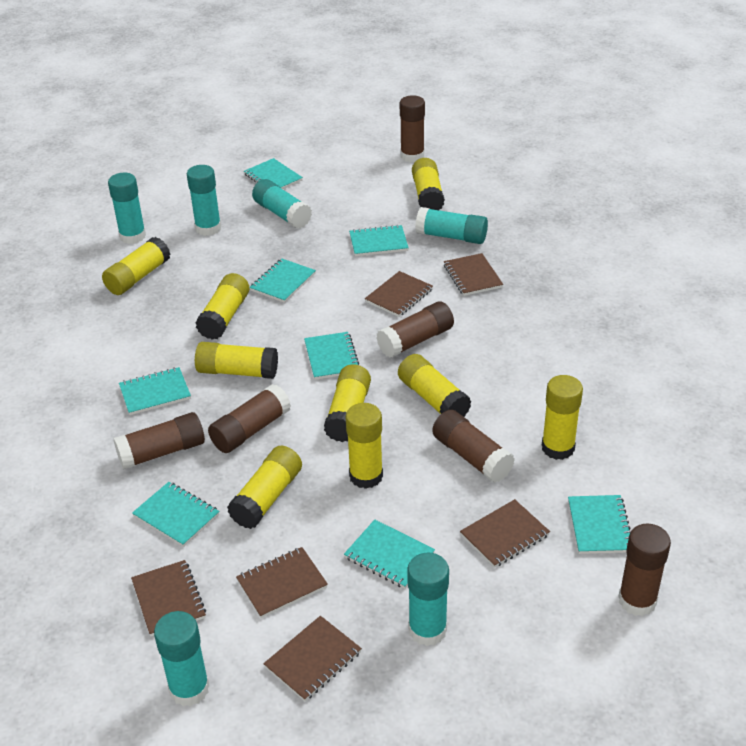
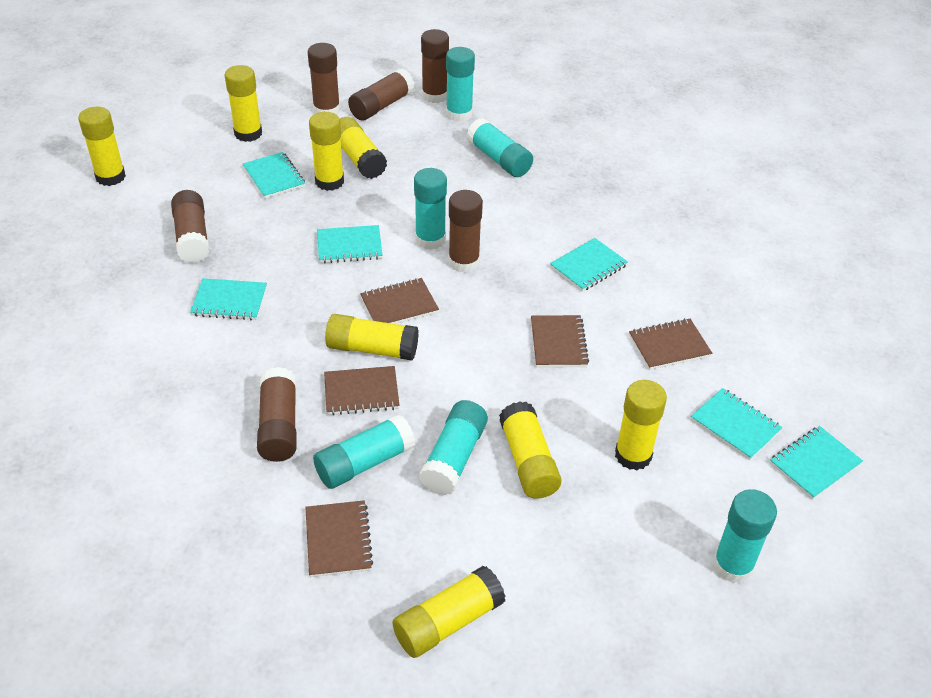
brown notebook: [131,560,206,636] [236,547,328,618] [263,616,362,701] [365,271,433,317] [444,253,503,296] [460,499,550,568] = 6 -> [305,500,373,577] [324,366,400,415] [360,278,439,324] [531,315,589,368] [629,318,712,370] = 5
turquoise notebook: [119,367,191,415] [132,482,219,547] [244,158,303,189] [250,258,316,303] [304,332,360,380] [344,519,435,589] [349,225,409,256] [568,495,630,554] = 8 -> [190,278,267,320] [243,152,305,199] [317,225,383,263] [550,238,628,292] [691,388,783,460] [770,426,863,500] = 6
yellow glue stick: [102,237,170,295] [195,342,278,379] [196,273,249,340] [227,445,302,529] [324,364,371,442] [345,403,383,489] [398,354,472,417] [412,158,445,210] [542,375,583,460] = 9 -> [78,107,126,186] [225,65,262,142] [309,112,344,191] [325,314,419,361] [340,117,387,179] [393,566,506,658] [499,401,562,499] [615,380,667,470] = 8

